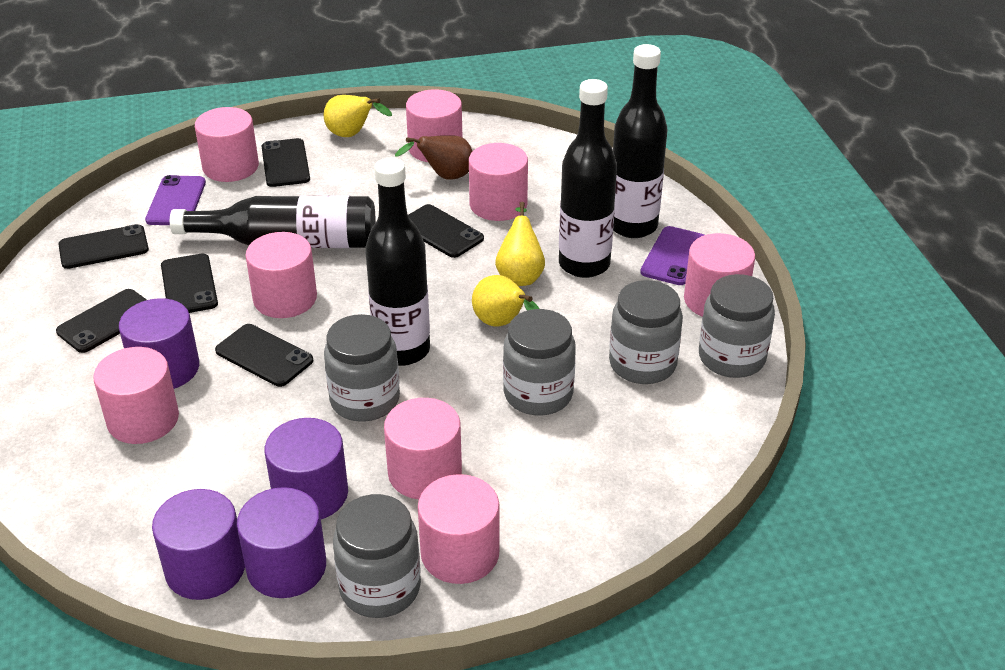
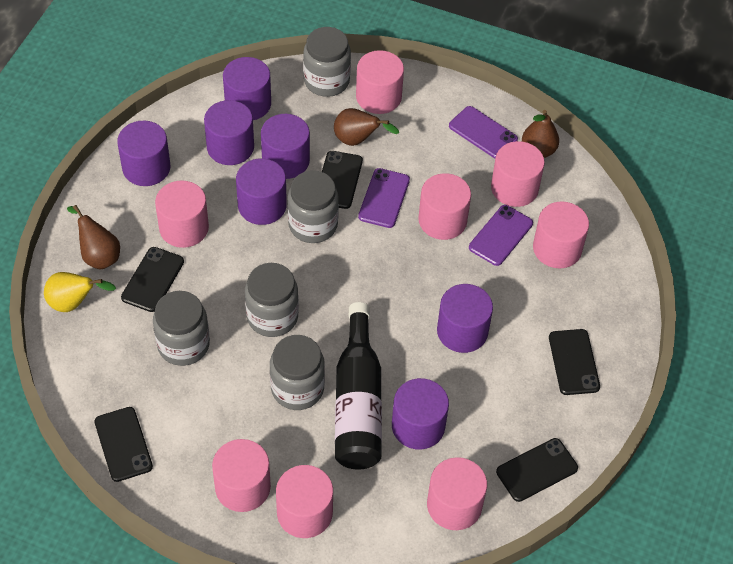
black bottle: [170,196,376,248] [365,158,430,366] [559,79,617,278] [613,44,668,238] = 4 -> [335,302,382,469] = 1
black phone: [56,289,147,353] [59,224,149,269] [161,254,218,313] [215,324,313,387] [262,138,310,187] [408,204,484,258] = 6 -> [94,407,153,482] [121,247,184,312] [322,151,363,209] [496,438,578,502] [549,329,600,395] = 5
brown pear: [395,135,473,180] = 1 -> [67,205,120,270] [334,108,399,146] [522,110,559,158] = 3
purple cylinder: [119,298,199,389] [152,489,245,600] [237,487,326,598] [265,418,348,519] = 4 -> [117,121,170,186] [204,100,254,165] [223,57,271,120] [236,159,287,225] [261,114,310,179] [392,378,449,450] [437,284,493,353] = 7
purple phone: [145,175,206,225] [640,226,704,285] = 2 -> [358,168,410,228] [449,106,518,158] [469,205,533,266] = 3
yellow pear: [324,95,392,137] [472,275,540,327] [495,202,545,286] = 3 -> [44,272,116,312] = 1

